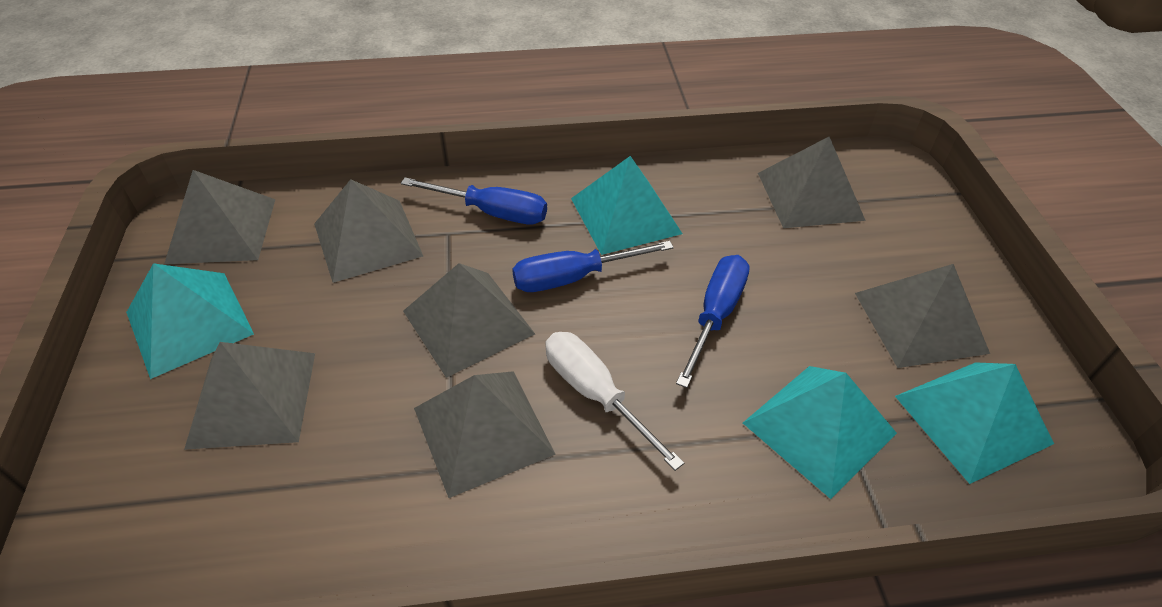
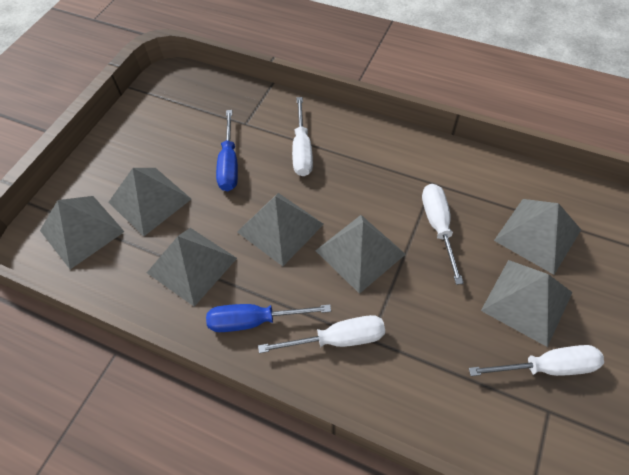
blue screwdriver: [401,177,547,224] [512,241,674,292] [676,255,750,388] = 3 -> [206,304,331,332] [216,110,238,191] = 2
turquoise pyramid: [126,263,254,379] [571,156,683,255] [743,366,897,499] [895,362,1054,484] = 4 -> none = 0
white screwdriver: [545,332,684,471] = 1 -> [258,315,385,353] [292,97,313,176] [422,184,464,285] [469,345,604,376] = 4

